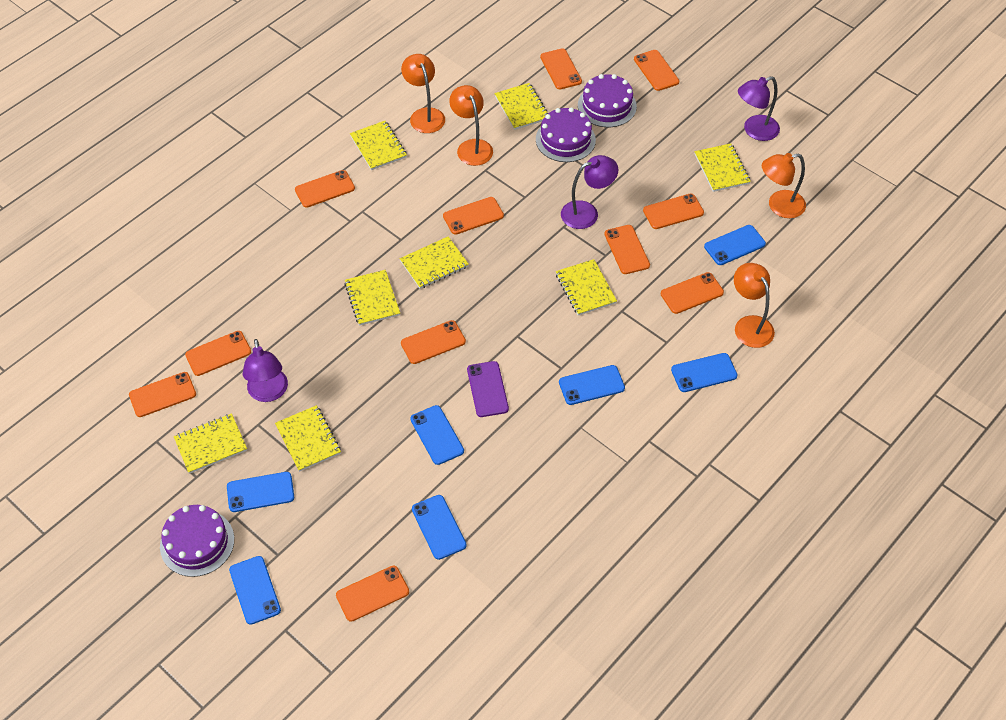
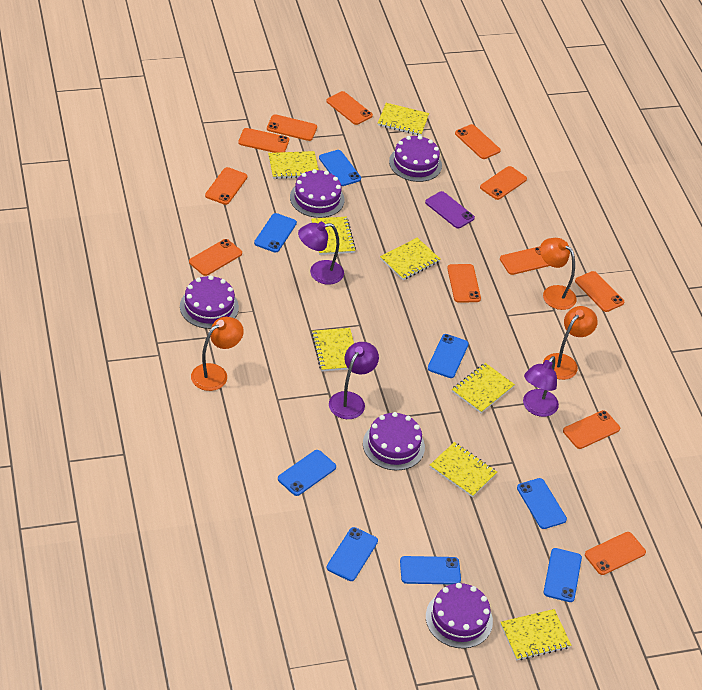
blue phone: [227,472,294,512] [229,556,281,625] [410,405,464,465] [412,495,467,560] [559,365,625,405] [671,353,737,392] [704,225,766,265] = 7 -> [254,213,297,253] [278,450,336,496] [319,150,361,186] [327,527,378,581] [400,556,461,584] [428,334,469,378] [517,478,567,529] [544,548,582,602] = 8
orange lamp: [401,54,445,133] [449,85,493,166] [734,263,775,348] [762,153,806,218] = 4 -> [191,317,244,391] [540,238,576,310] [543,306,598,380] = 3
orange phone: [129,372,196,417] [185,331,251,376] [295,170,355,208] [336,566,409,622] [401,320,466,364] [443,197,504,235] [540,48,582,89] [605,225,650,274] [634,50,679,91] [643,194,704,229] [661,272,724,314] = 11 -> [189,239,242,276] [205,167,248,205] [238,128,289,153] [267,114,317,141] [326,91,373,125] [447,264,481,303] [455,124,501,159] [480,166,527,200] [500,246,550,275] [563,410,620,449] [575,271,624,312] [585,532,646,575] = 12
purple cake: [160,505,234,577] [536,107,596,162] [578,74,637,127] = 3 -> [180,275,239,329] [290,169,345,218] [363,412,425,470] [389,135,442,182] [426,583,493,648] = 5

